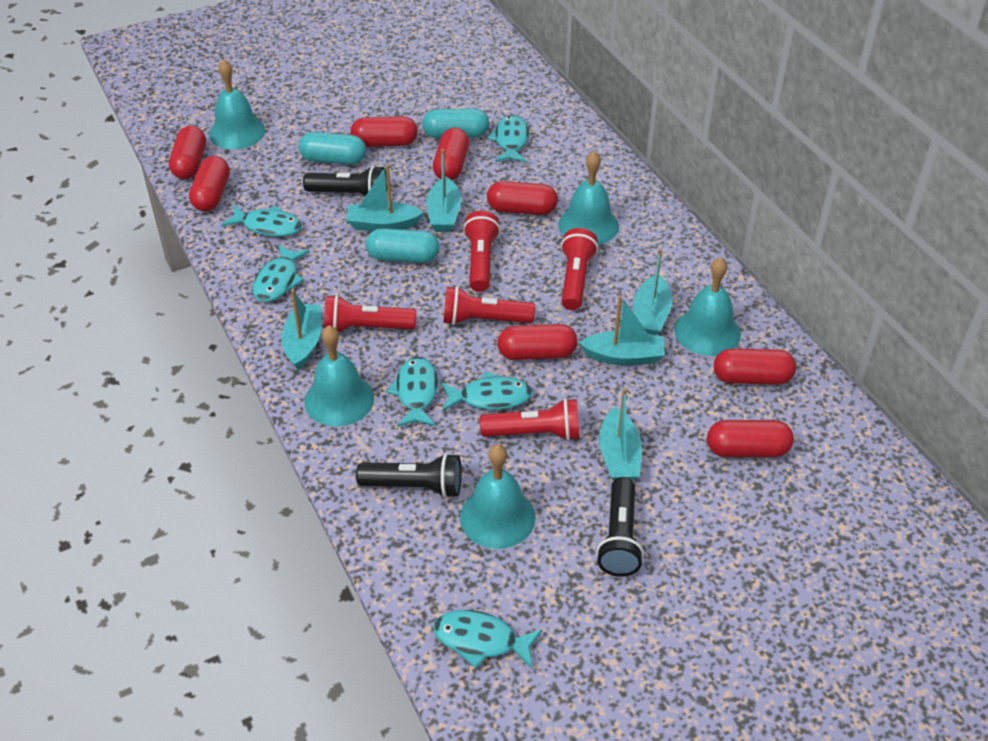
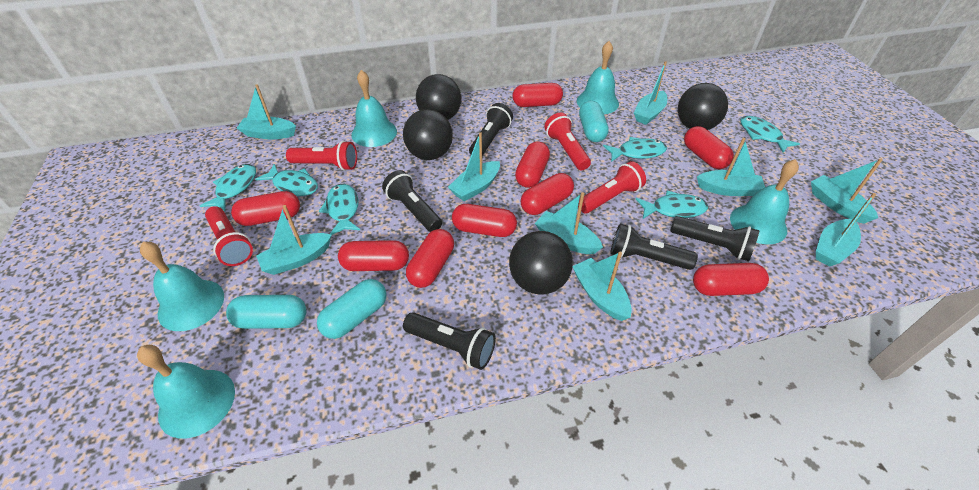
black ball: none = 0 -> [403,109,453,160] [416,74,461,120] [509,231,573,295] [678,83,728,130] = 4
black flashlight: [303,165,387,196] [356,453,461,498] [596,477,644,577] = 3 -> [382,170,442,232] [403,312,496,370] [469,103,513,156] [611,224,698,270] [670,216,759,261] = 5
red capsule: [169,126,206,179] [189,156,230,212] [350,116,418,147] [433,128,469,180] [487,181,558,215] [497,324,577,360] [707,420,794,457] [714,349,796,385] = 8 -> [231,191,300,226] [338,240,409,271] [406,229,454,288] [452,204,517,237] [513,83,563,107] [515,141,550,188] [521,173,574,215] [684,126,734,169] [693,263,769,296] = 9
red flashlight: [324,295,416,332] [443,286,535,325] [463,211,500,292] [480,398,580,441] [561,228,598,310] = 5 -> [205,206,253,266] [286,141,357,171] [544,112,591,170] [578,161,646,213] = 4
turquoise boat: [282,289,322,370] [347,164,424,231] [426,149,462,232] [579,296,665,365] [599,388,642,481] [633,248,672,335] = 6 -> [237,84,296,139] [256,205,332,275] [448,132,500,201] [535,192,603,254] [573,252,632,321] [634,61,667,125] [697,138,765,196] [811,158,883,224] [816,193,876,267] = 9

